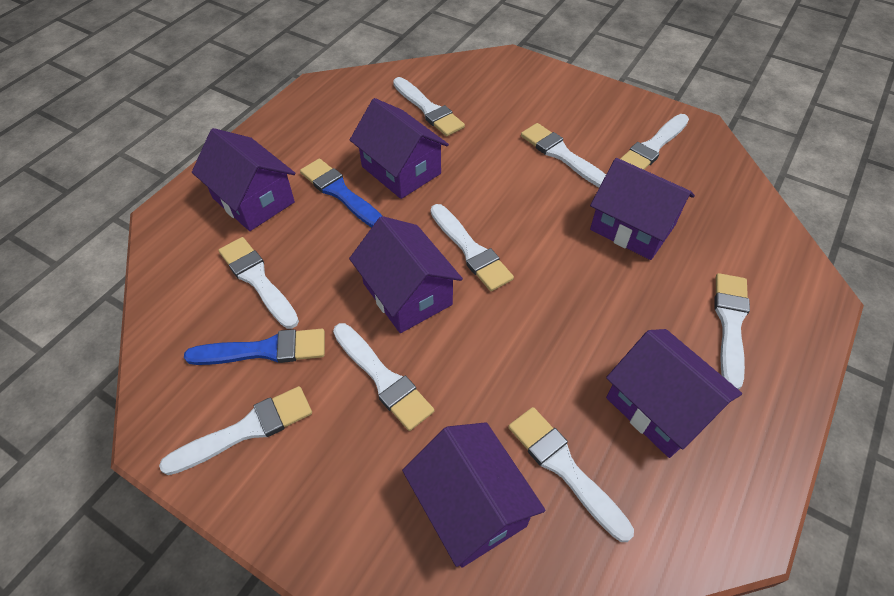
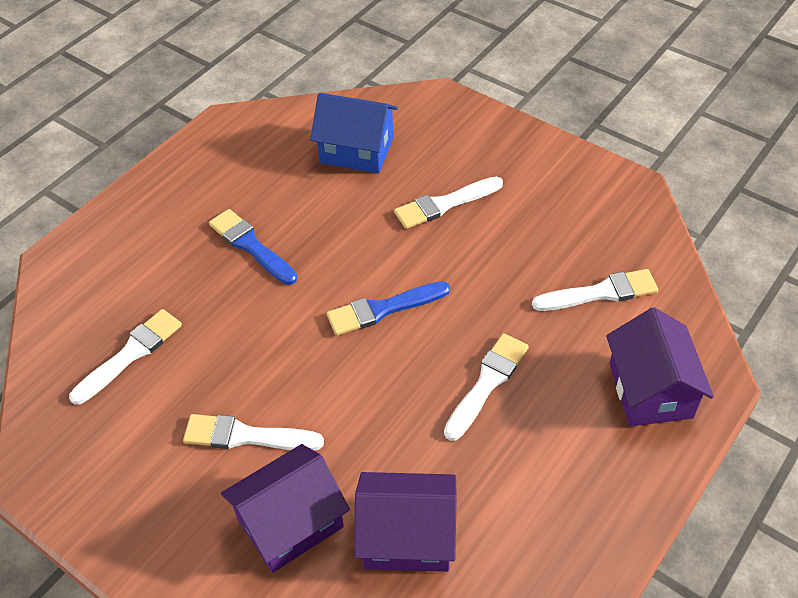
blue house: none = 0 -> [310,93,398,173] = 1
purple house: [192,128,295,231] [349,216,463,333] [350,98,449,199] [402,422,545,568] [590,158,695,260] [606,329,742,458] = 6 -> [221,444,350,573] [354,472,457,572] [606,307,714,426] = 3
white brush: [159,386,312,475] [218,237,299,329] [333,323,434,431] [393,77,465,136] [430,204,514,291] [508,407,634,542] [521,123,606,187] [620,114,689,170] [714,273,750,389] = 9 -> [69,309,182,405] [183,414,324,450] [394,176,503,229] [444,333,529,441] [532,269,658,311] = 5

